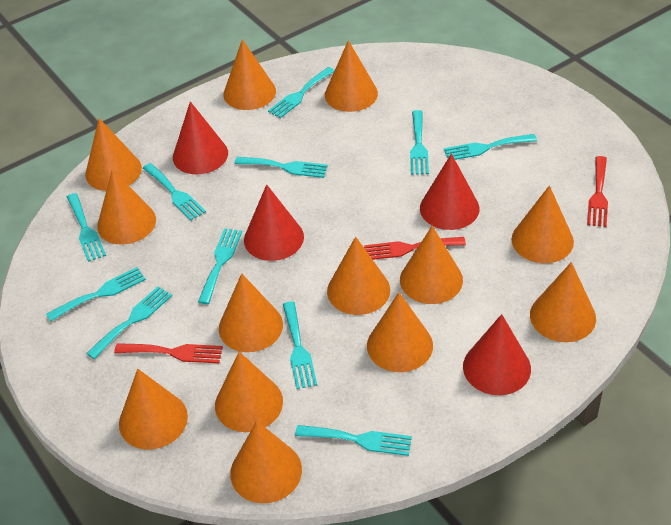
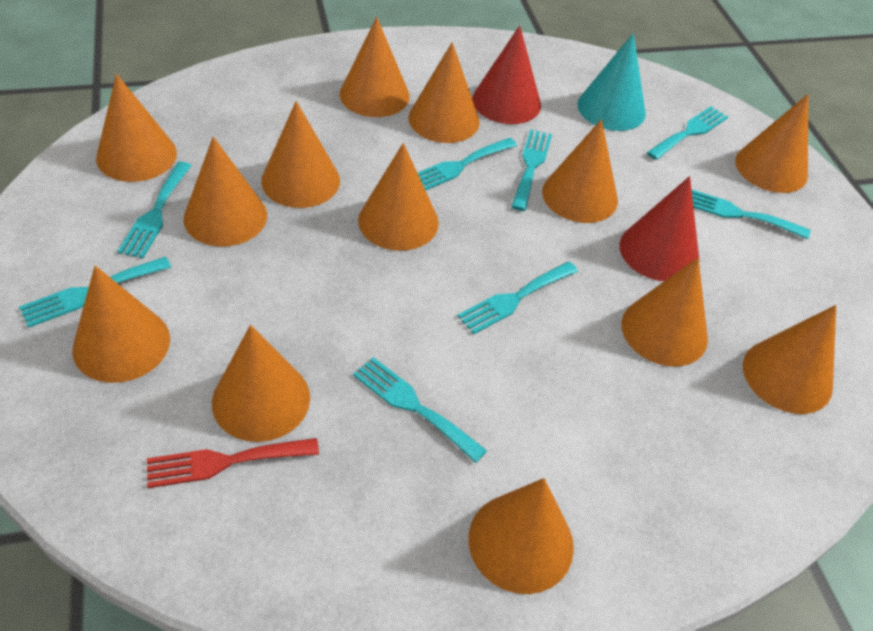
red cone: [173,101,228,174] [244,184,304,261] [420,154,480,230] [463,314,531,395] = 4 -> [472,25,541,124] [620,176,699,281] = 2
red fork: [114,343,223,363] [364,237,466,260] [587,156,608,227] = 3 -> [147,438,319,488] = 1
turquoise cone: none = 0 -> [577,33,646,131] = 1
turquoise fork: [46,267,146,322] [67,193,106,262] [86,286,172,359] [143,163,206,220] [198,228,242,304] [235,157,328,178] [268,67,335,118] [283,301,317,389] [295,425,412,456] [410,110,429,175] [444,134,537,160] = 11 -> [19,257,171,328] [117,162,192,258] [353,357,487,463] [418,138,517,191] [457,262,578,334] [511,129,552,211] [647,106,728,160] [692,190,810,239] = 8

